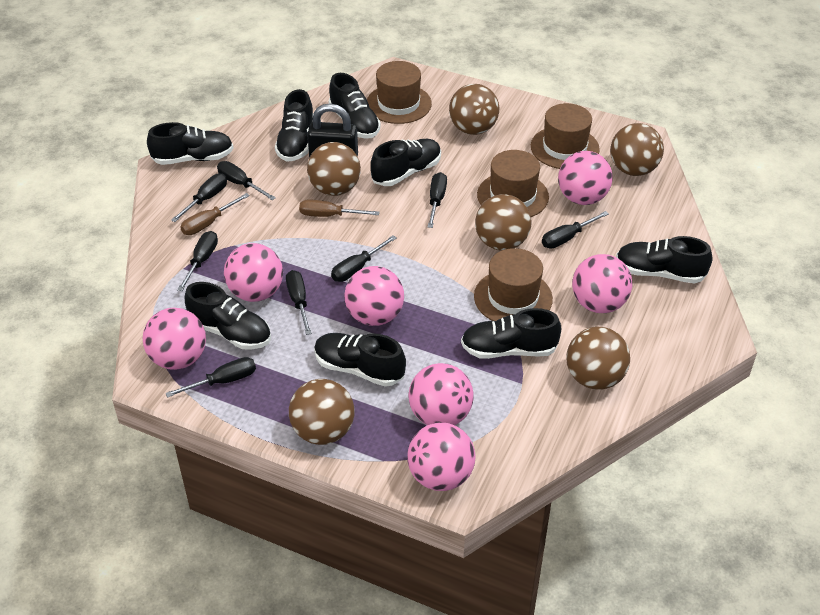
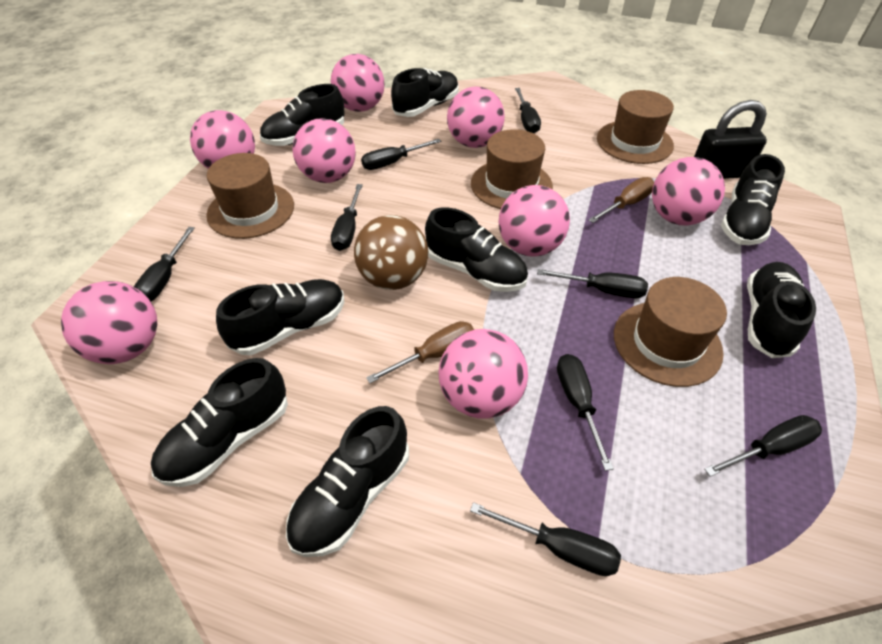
brown ball: [289,379,354,445] [307,142,361,196] [449,84,499,135] [475,194,531,251] [566,327,630,390] [610,123,664,176] = 6 -> [354,215,428,290] = 1
pink ball: [143,308,206,370] [224,243,283,302] [345,266,404,326] [407,423,476,491] [409,363,474,425] [558,151,613,205] [572,254,632,313] = 7 -> [61,281,157,364] [190,110,255,169] [292,118,356,183] [331,54,385,112] [438,329,528,419] [447,86,505,148] [498,185,570,257] [652,157,725,226] = 8

